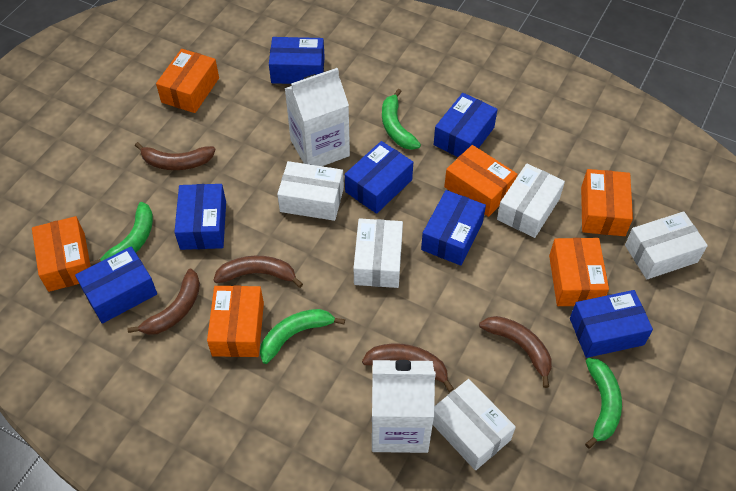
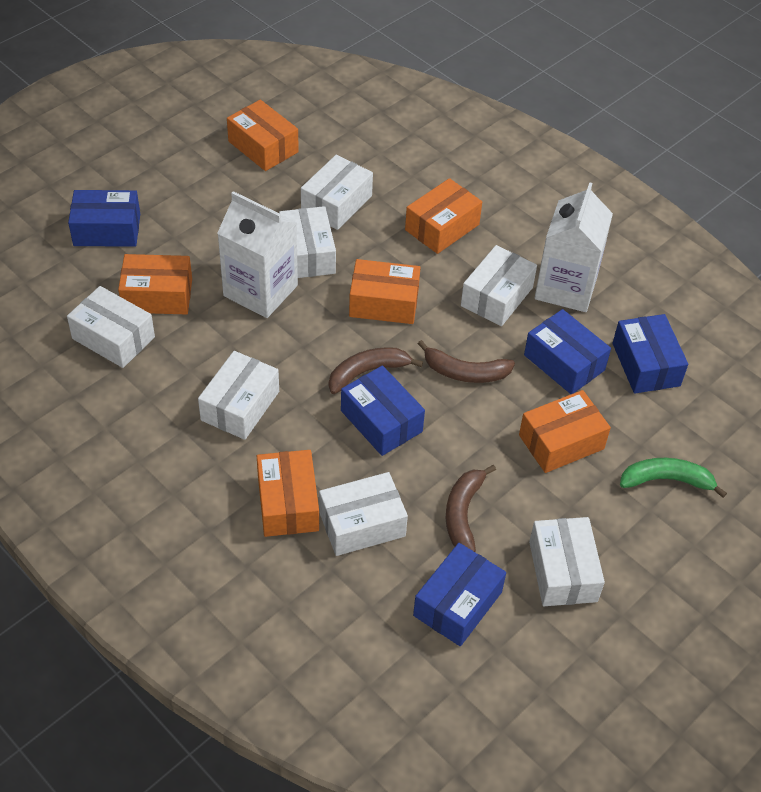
blue box: [75,246,157,324] [174,184,226,250] [269,37,325,84] [345,141,413,214] [421,190,486,265] [434,93,498,157] [570,290,653,358] = 7 -> [68,190,140,247] [341,366,425,456] [413,543,506,646] [524,309,611,394] [613,314,688,393] = 5
brown banana: [128,269,200,335] [135,142,215,170] [214,255,303,288] [362,344,454,392] [479,316,552,388] = 5 -> [329,347,423,394] [418,340,515,383] [446,465,496,552] = 3
green banana: [90,202,153,266] [260,309,345,364] [382,89,421,150] [585,358,622,449] = 4 -> [620,458,727,498] = 1
white box: [277,161,344,221] [354,218,403,288] [433,379,516,470] [497,164,565,238] [625,211,708,279] = 5 -> [67,286,155,368] [198,351,279,440] [279,206,336,278] [301,155,373,230] [319,472,408,556] [461,245,537,326] [529,517,605,606] = 7

